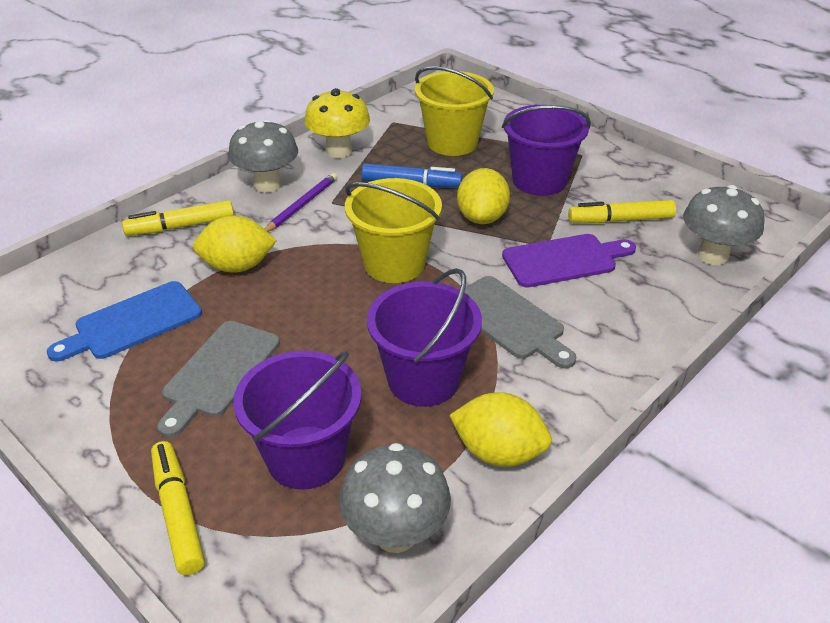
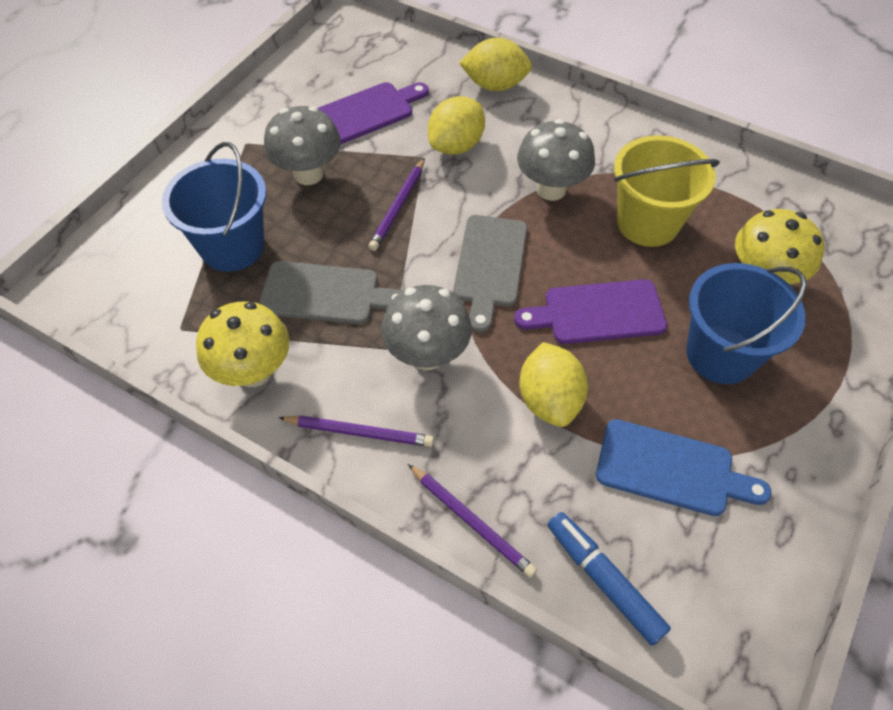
blue bucket: none = 0 -> [162,142,266,272] [686,263,807,384] = 2
purple bucket: [233,351,362,490] [367,268,482,407] [502,105,591,196] = 3 -> none = 0
purple cutting board: [502,234,636,288] = 1 -> [318,82,429,144] [514,279,667,344] = 2
purple pencil: [265,173,337,232] = 1 -> [279,415,434,447] [369,158,425,251] [408,464,537,578] = 3
yellow bucket: [345,178,442,283] [415,66,494,156] = 2 -> [614,135,720,247] = 1
yellow marker: [122,200,234,236] [151,441,205,575] [568,200,676,223] = 3 -> none = 0
yellow mushroom: [305,88,370,158] = 1 -> [196,301,290,387] [735,209,824,284] = 2

